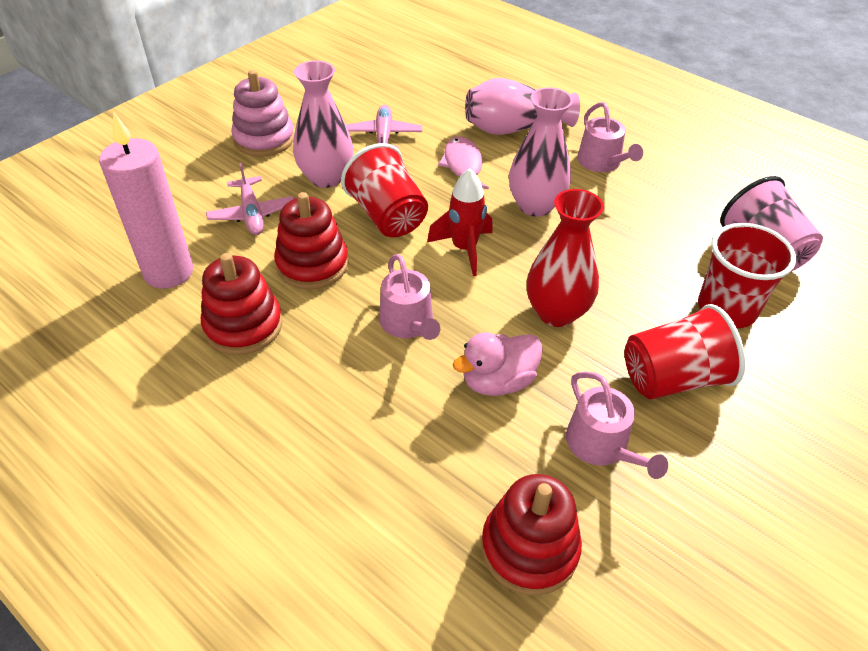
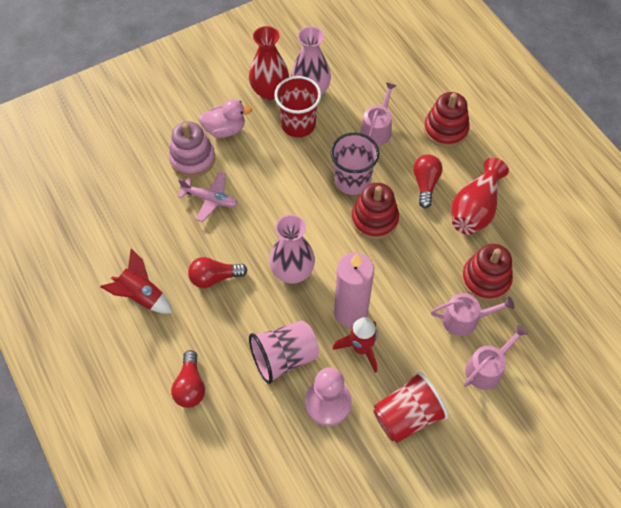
pink cup: [720,176,823,271] = 1 -> [249,320,319,384] [330,132,379,195] = 2
pink fish: [438,136,489,189] = 1 -> none = 0
pink pawn: none = 0 -> [305,367,352,426] = 1
pink plane: [206,163,294,235] [346,105,422,149] = 2 -> [178,172,238,222] = 1
pink vase: [293,60,353,188] [465,78,580,135] [509,87,573,217] = 3 -> [269,214,315,284] [291,26,331,95] = 2
red cup: [341,143,428,237] [625,304,745,399] [698,223,796,328] = 3 -> [274,76,321,137] [373,371,449,443] = 2
red light bulb: none = 0 -> [171,350,205,408] [188,257,247,288] [413,154,442,208] = 3
red rocket: [427,168,493,276] = 1 -> [100,249,172,314] [333,317,378,373] = 2
red vase: [527,189,604,327] = 1 -> [249,26,289,100] [451,158,509,235] = 2

